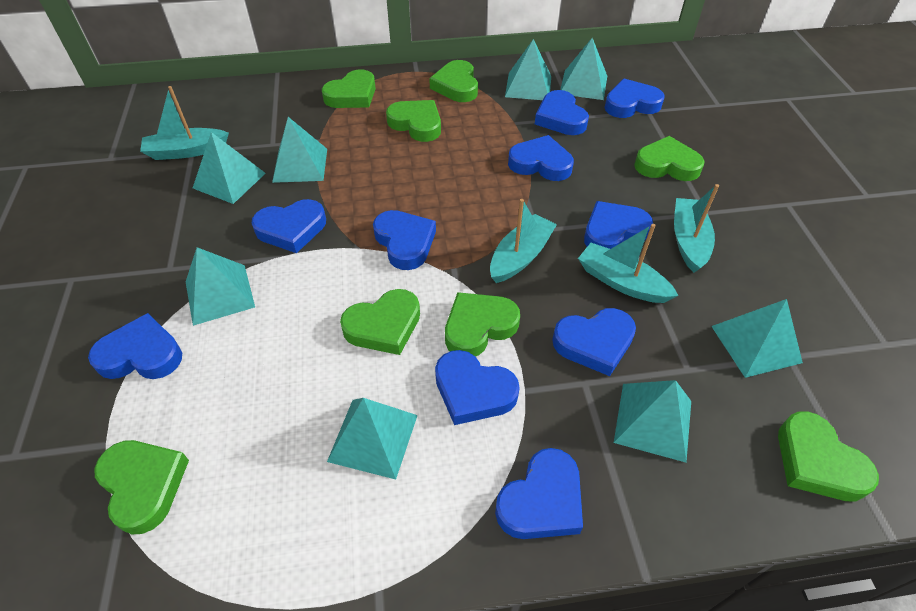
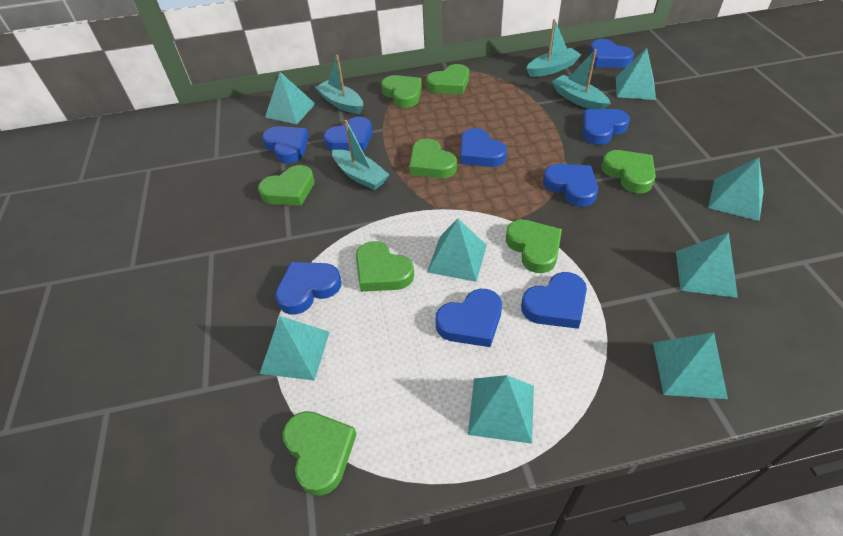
blue heart: [88,313,182,379] [252,199,326,253] [373,210,436,270] [435,350,520,425] [495,448,583,539] [508,135,574,181] [535,90,589,135] [552,308,636,376] [584,201,653,249] [605,79,665,118] = 10 -> [262,126,309,163] [275,262,342,315] [324,117,372,152] [435,289,502,347] [461,128,507,167] [521,272,587,329] [543,164,598,207] [582,109,630,145] [590,39,634,68] = 9

